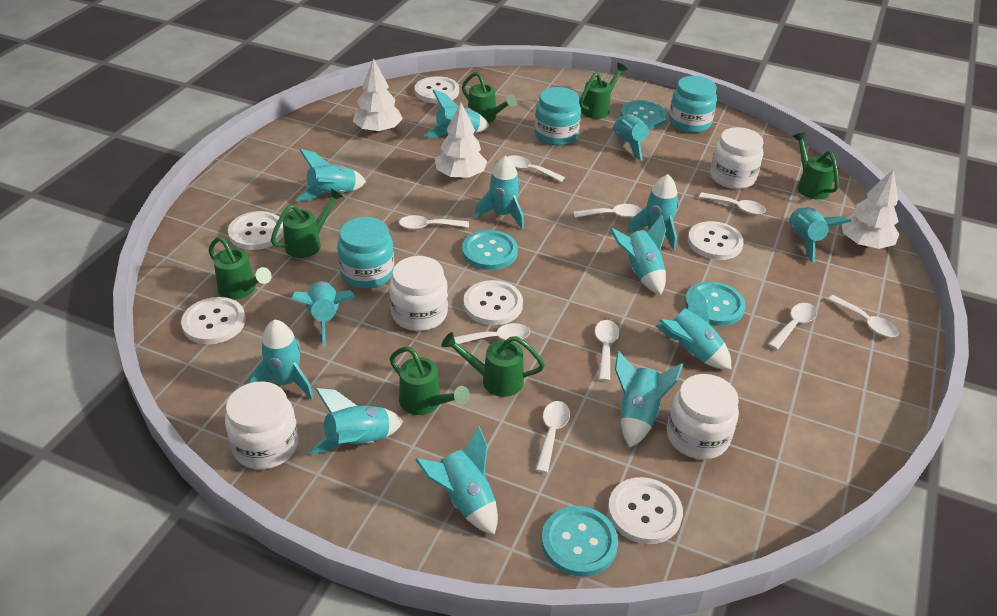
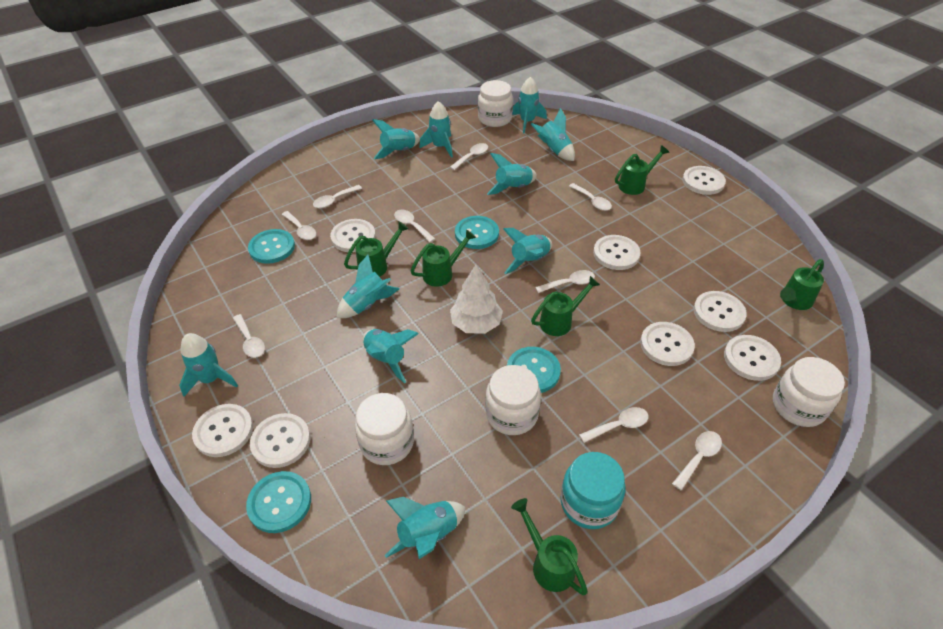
green watering can: [209,237,272,299] [271,188,344,258] [390,347,470,415] [441,332,545,397] [462,72,517,123] [580,63,627,119] [793,132,839,199] = 7 -> [344,221,409,277] [411,229,476,287] [511,498,588,595] [531,276,600,336] [615,145,669,195] [780,259,824,310] = 6
turquoise jar: [337,217,394,289] [535,87,581,146] [669,76,717,133] = 3 -> [560,452,626,529] = 1
turquoise rocket: [250,319,314,399] [291,281,355,347] [295,149,366,201] [308,388,403,455] [416,426,498,535] [424,90,489,138] [474,156,524,229] [610,214,666,295] [613,114,666,161] [615,351,683,447] [627,174,679,250] [656,286,731,369] [790,207,851,263] = 13 -> [179,333,238,396] [337,254,399,318] [363,329,419,383] [372,119,420,159] [385,497,466,559] [419,101,453,158] [487,153,537,195] [503,228,552,274] [512,77,547,134] [531,108,575,161] = 10
white button: [181,297,246,344] [228,211,284,250] [415,76,459,103] [463,280,523,325] [608,477,683,544] [688,221,744,260] = 6 -> [192,404,253,457] [250,413,310,468] [330,219,376,252] [593,235,641,270] [640,322,695,366] [682,166,726,195] [693,291,747,332] [724,335,781,381] = 8
white tree: [353,58,403,133] [435,102,487,179] [842,169,900,249] = 3 -> [450,265,503,334] = 1

